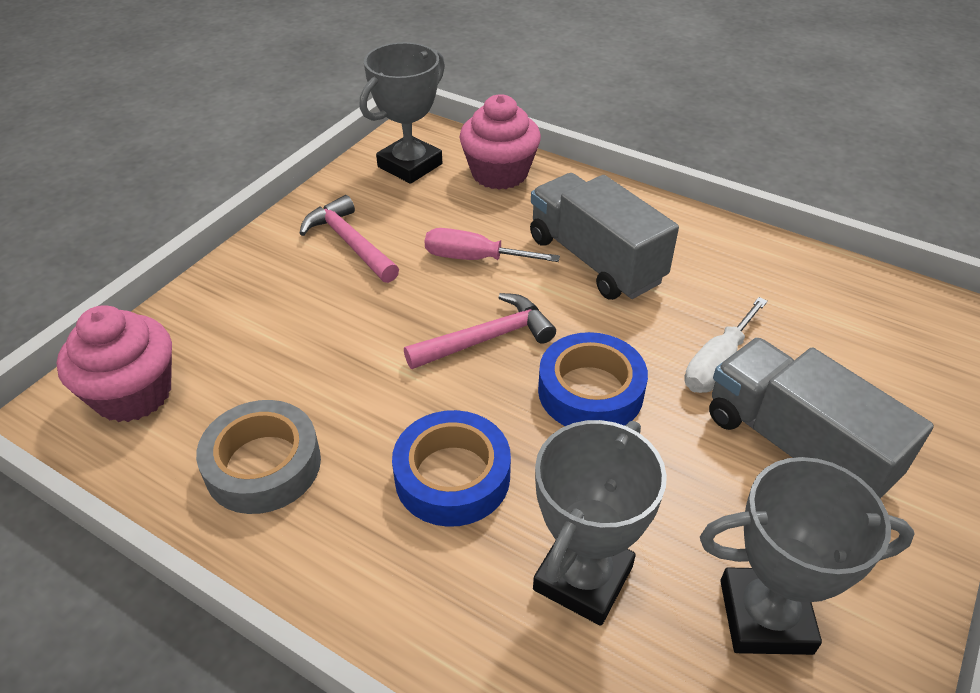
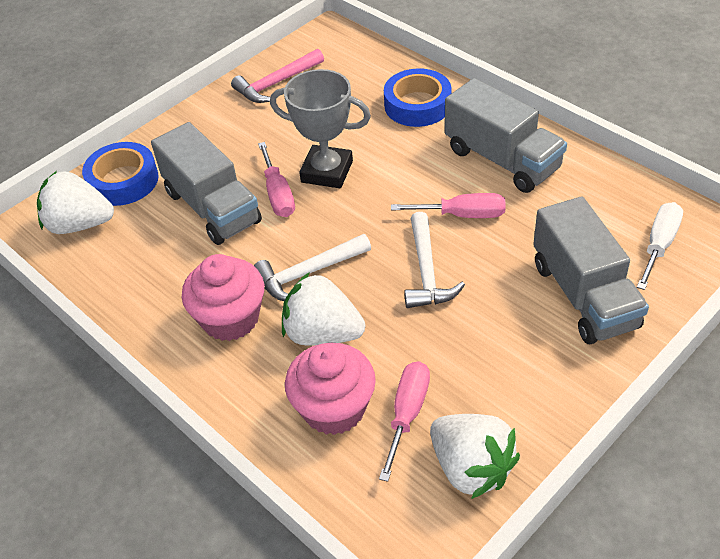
grey tape: [196,400,321,514] = 1 -> none = 0
grey trophy: [360,42,445,184] [533,420,667,626] [700,457,915,655] = 3 -> [270,69,371,188] = 1
grey truck: [530,173,679,300] [709,338,934,499] = 2 -> [151,122,262,245] [445,78,567,193] [533,196,649,344] = 3
pink hammer: [299,195,399,283] [404,293,556,369] = 2 -> [231,49,324,103] = 1
pink screwdriver: [425,228,560,262] = 1 -> [258,142,295,217] [379,361,430,482] [391,193,506,218] = 3
white hammer: none = 0 -> [254,234,371,301] [404,212,465,308] = 2
white strawberry: none = 0 -> [37,171,114,234] [282,272,365,345] [430,414,520,499] = 3

